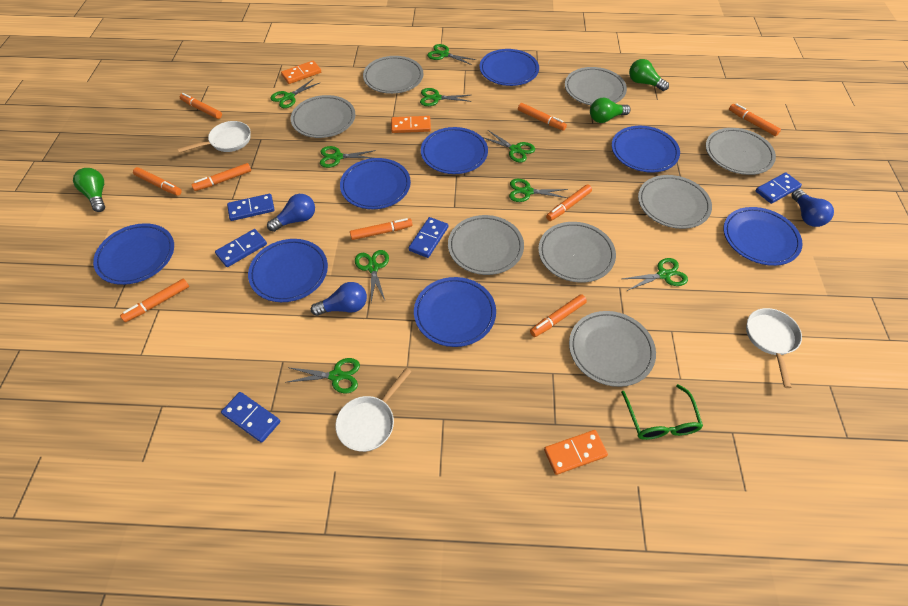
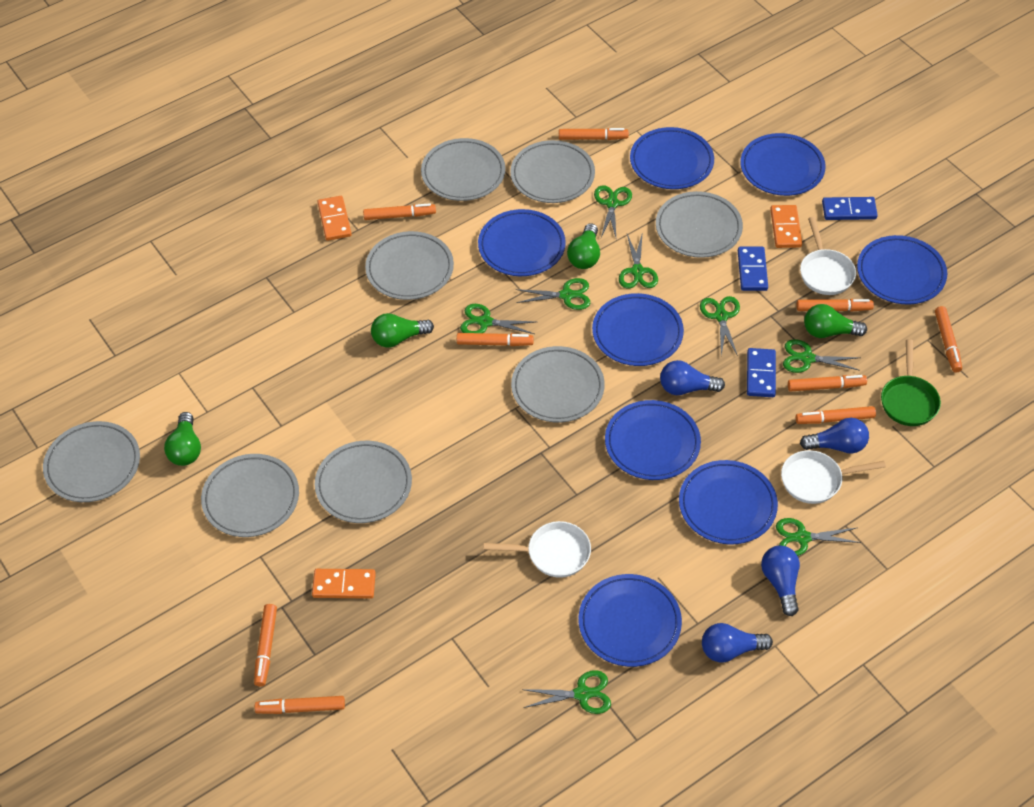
blue domino: [215,229,267,267] [221,392,280,443] [227,194,275,221] [409,217,448,258] [756,172,802,204] = 5 -> [738,247,768,291] [747,348,776,397] [822,197,878,220] = 3
blue light bulb: [267,194,315,232] [311,282,367,316] [791,189,834,227] = 3 -> [660,360,725,395] [702,623,773,663] [761,545,800,616] [800,418,869,454] = 4
green glasses: [621,384,703,440] = 1 -> none = 0
green light bulb: [73,168,105,212] [590,98,631,123] [629,59,669,91] = 3 -> [164,412,201,466] [371,313,434,348] [567,223,600,269] [804,304,867,338] = 4
green pan: none = 0 -> [881,339,941,426] = 1
green scissors: [270,78,319,108] [288,358,360,393] [320,146,376,168] [355,250,389,302] [420,88,472,106] [427,44,476,65] [482,130,535,163] [509,179,568,202] [622,258,688,291] = 9 -> [460,304,535,334] [516,278,590,310] [522,670,611,714] [594,185,632,238] [619,234,658,289] [700,296,740,356] [776,518,861,556] [783,339,860,373] = 8

